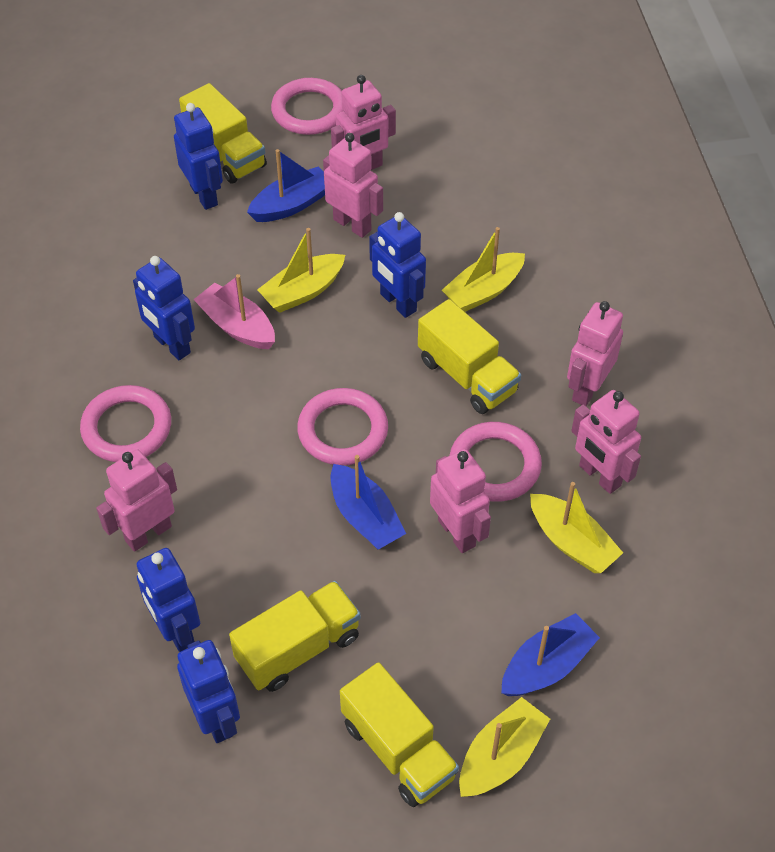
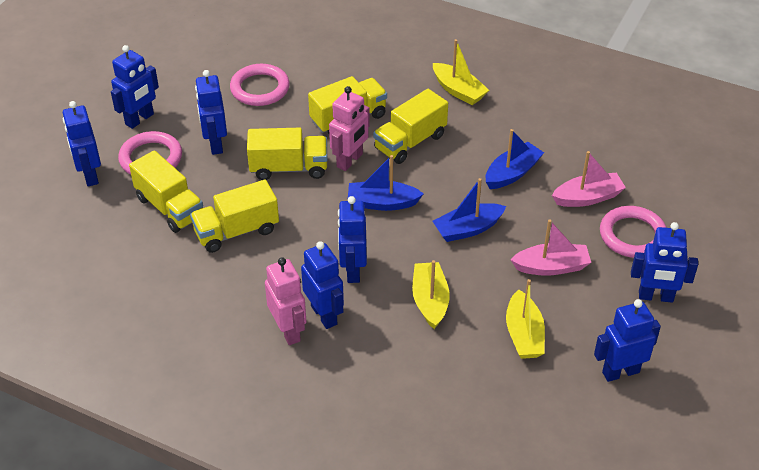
blue robot: [133,256,195,360] [137,548,200,652] [174,103,223,210] [177,640,240,743] [369,212,426,318] = 5 -> [63,101,101,186] [111,45,159,129] [195,70,227,155] [301,241,344,329] [338,196,367,283] [594,299,661,382] [631,222,698,303] = 7
pink boat: [193,274,275,349] = 1 -> [510,219,591,276] [552,151,626,207] = 2
pink ring: [80,385,171,462] [271,78,343,135] [297,388,388,465] [449,422,542,502] = 4 -> [118,131,182,175] [230,64,290,106] [600,206,667,258] = 3
pink robot: [96,449,177,552] [323,133,383,238] [331,75,396,170] [430,449,491,553] [567,301,623,406] [571,390,641,494] = 6 -> [265,257,307,345] [329,86,370,171] = 2
yellow boat: [257,228,345,313] [442,227,525,312] [459,697,550,797] [530,482,623,573] = 4 -> [412,260,450,329] [433,39,489,105] [506,279,545,359] = 3
yellow truck: [179,83,267,184] [229,581,361,692] [340,662,459,807] [418,299,521,414] = 4 -> [129,150,203,233] [190,180,279,253] [247,128,327,180] [308,76,387,134] [373,89,448,164] = 5

